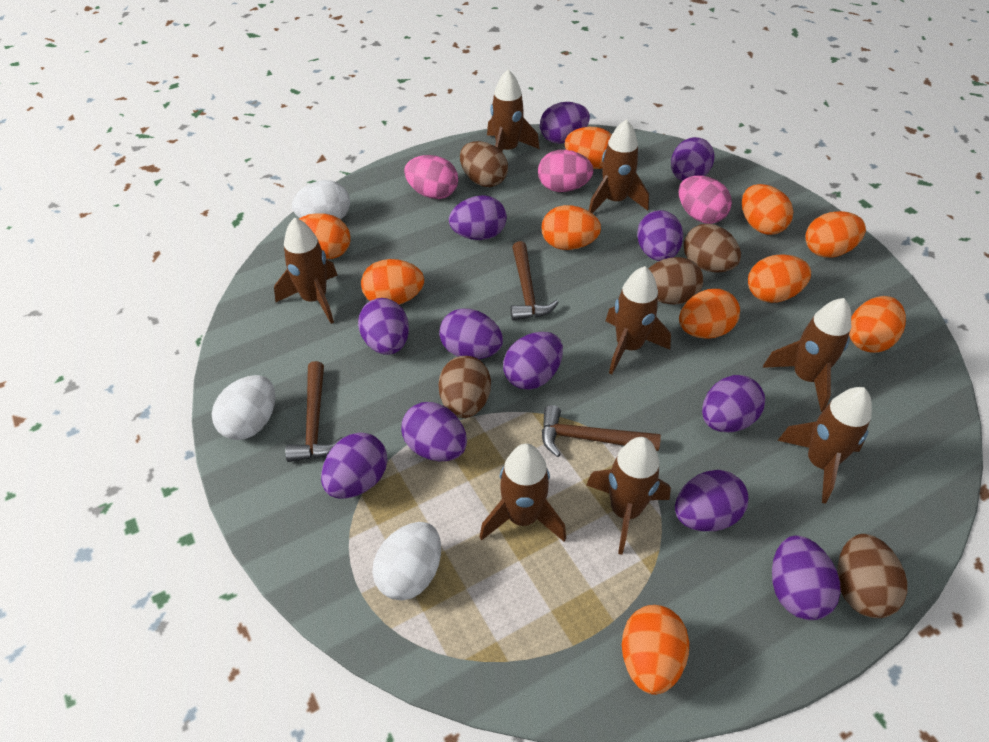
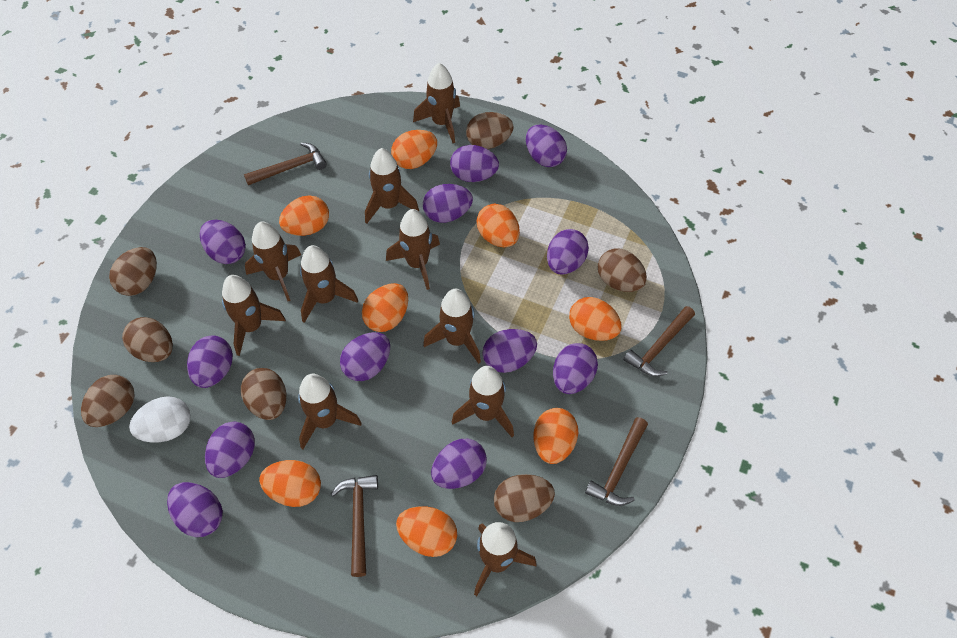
brown egg: [438,356,491,418] [460,141,508,187] [648,257,703,305] [683,224,741,273] [837,534,907,618] = 5 -> [81,375,135,427] [109,247,157,296] [122,317,173,362] [241,368,286,420] [466,112,514,149] [494,474,555,522] [598,248,647,292] = 7
brown hammer: [285,361,343,462] [511,241,559,321] [542,405,661,457] = 3 -> [244,142,327,185] [331,475,378,577] [585,417,648,506] [623,306,695,376] = 4
brown rocket: [274,218,338,324] [480,444,566,542] [487,69,539,151] [586,437,671,555] [589,119,649,213] [606,266,671,375] [763,298,851,412] [777,387,872,504] = 8 -> [222,275,286,356] [245,222,301,301] [298,374,362,449] [300,245,358,323] [365,148,419,224] [386,209,440,290] [413,63,460,143] [423,289,481,364] [452,366,514,437] [474,522,537,596] = 10
orange egg: [299,213,351,259] [361,259,424,305] [541,205,601,250] [565,127,612,169] [622,605,689,695] [679,289,740,339] [742,184,793,235] [748,254,811,303] [805,211,866,258] [849,296,906,353] = 10 -> [259,460,321,507] [279,196,329,236] [362,283,408,332] [391,130,437,169] [396,506,457,557] [477,204,520,247] [533,408,578,464] [569,297,622,341] = 8
pink egg: [404,155,458,199] [538,150,594,192] [678,176,732,224] = 3 -> none = 0
white egg: [212,375,275,440] [292,180,350,220] [372,522,441,600] = 3 -> [129,396,191,443] = 1

